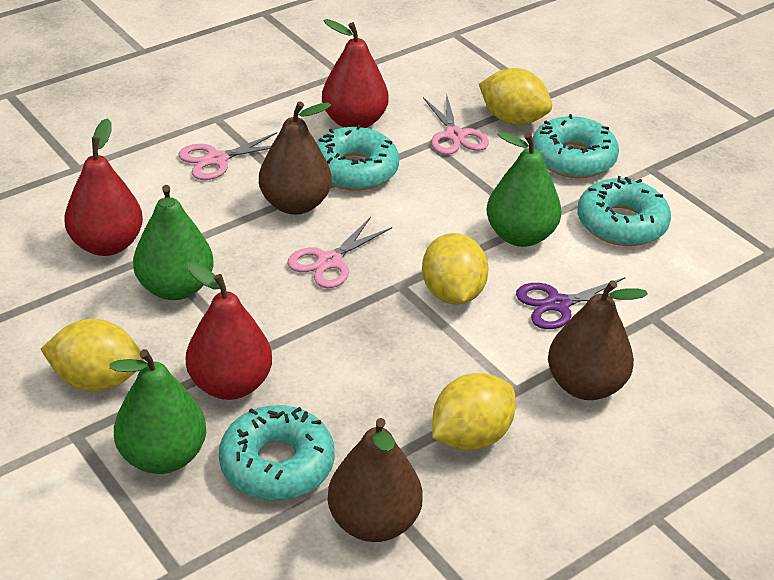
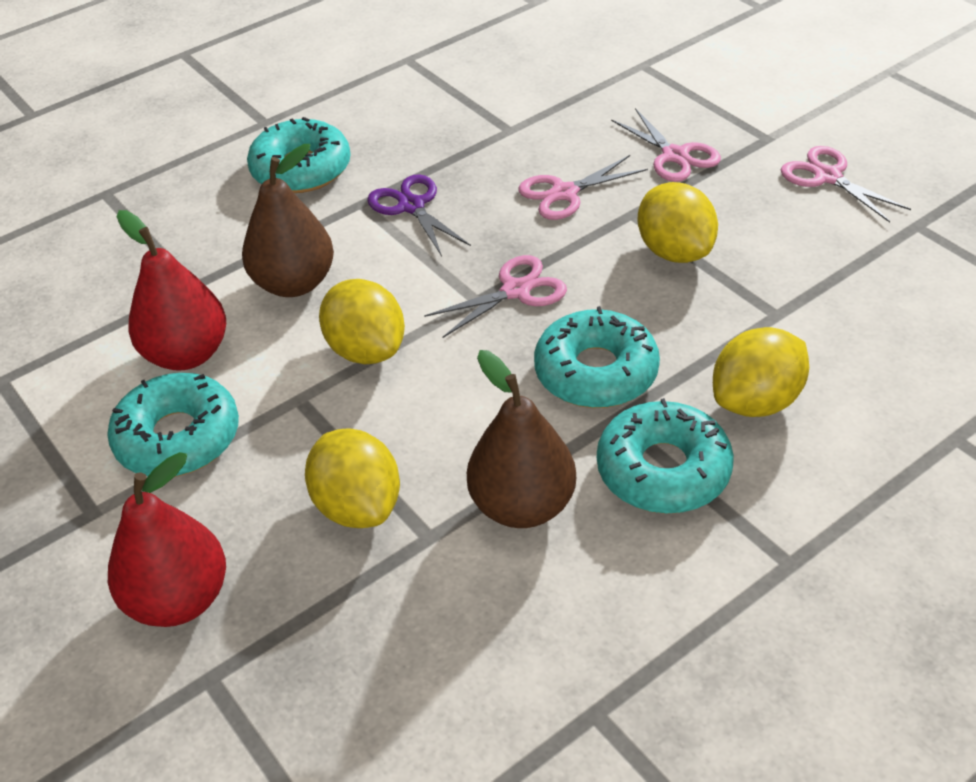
brown pear: [259,102,332,215] [328,418,423,542] [548,280,648,400] = 3 -> [242,144,334,297] [467,350,576,528] = 2
green pear: [109,349,206,474] [133,185,214,300] [487,132,562,247] = 3 -> none = 0
pink scissors: [178,132,277,180] [287,217,392,288] [423,93,489,155] = 3 -> [424,255,567,338] [518,155,648,220] [611,108,721,182] [781,146,911,223] = 4
red pear: [64,118,143,256] [186,262,272,400] [322,19,389,128] = 3 -> [108,452,226,627] [117,210,226,371] = 2

